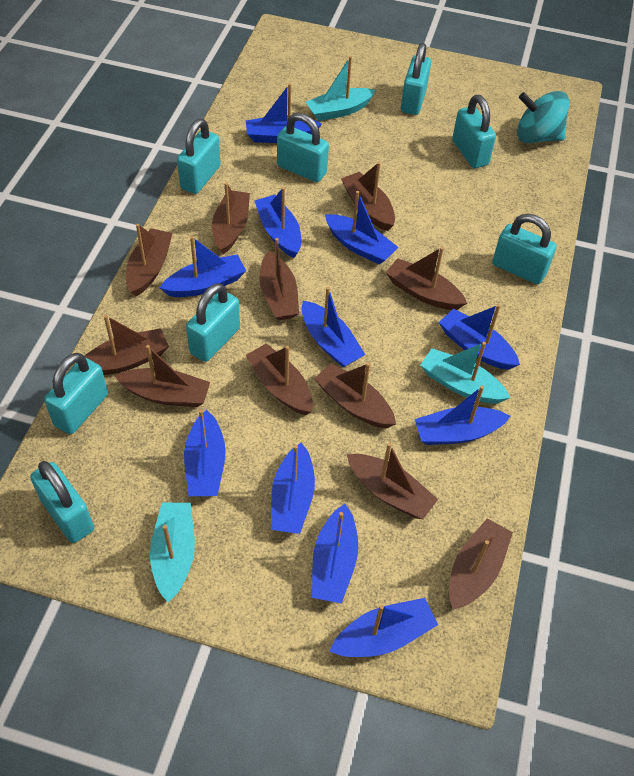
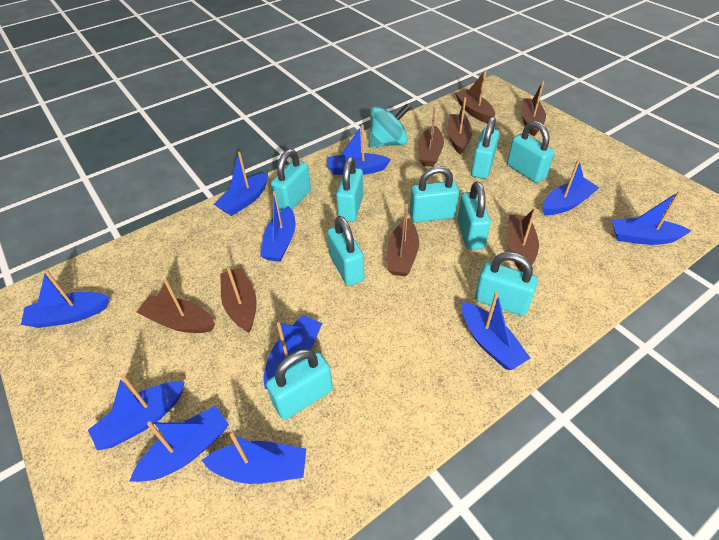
brown boat: [85,315,169,375] [115,345,210,407] [126,224,173,296] [212,182,250,254] [246,343,313,415] [259,238,299,320] [314,363,396,428] [341,162,395,231] [347,443,438,519] [386,247,467,310] [449,518,513,610] = 11 -> [136,280,215,333] [220,267,257,333] [387,204,419,276] [418,104,444,167] [447,97,472,154] [455,70,495,123] [507,207,539,272] [521,80,546,137] = 8
turquoise boat: [150,503,195,602] [306,56,376,121] [420,342,510,404] = 3 -> none = 0
turquoise padlock: [30,461,94,543] [44,353,108,434] [177,119,221,194] [186,283,240,362] [277,113,329,182] [401,43,431,115] [452,95,496,168] [492,214,557,284] = 8 -> [266,349,333,420] [271,149,311,210] [327,216,365,286] [336,157,363,222] [410,166,459,223] [457,181,491,250] [471,116,500,179] [475,252,538,316] [507,121,555,183] = 9

